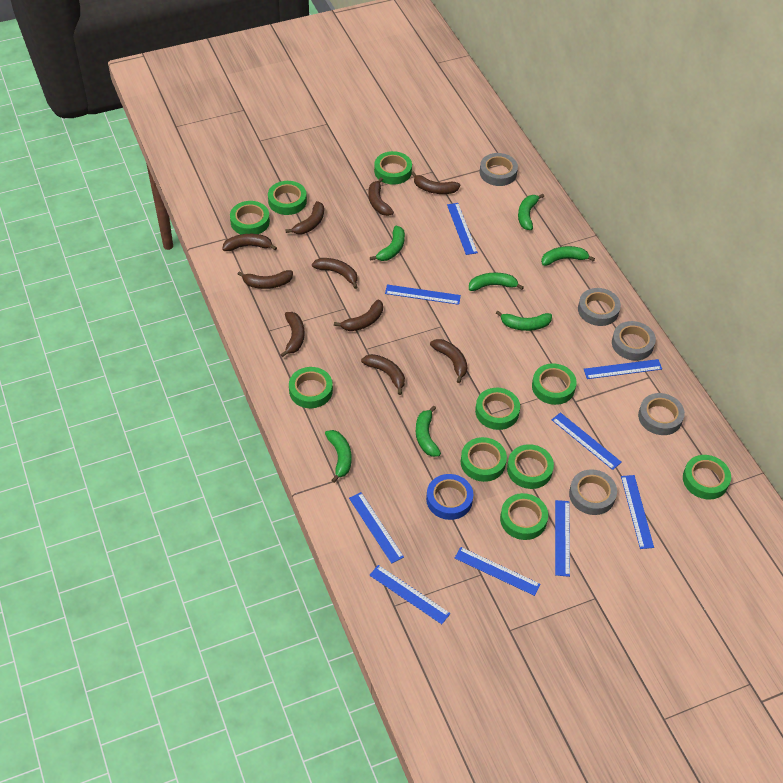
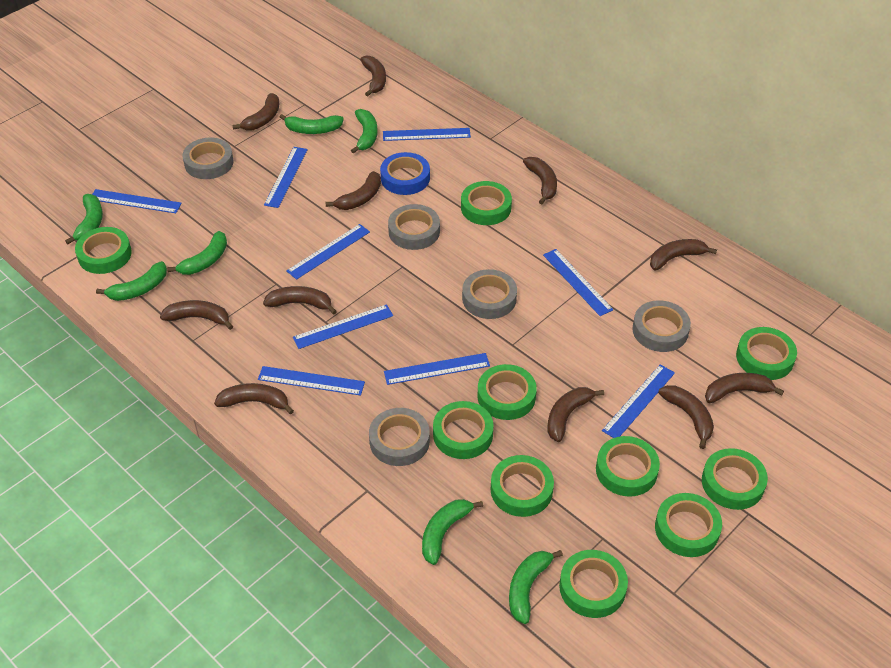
brown banana: [222,234,277,251] [238,270,293,289] [280,312,304,357] [285,201,324,234] [312,258,357,289] [334,300,383,331] [361,354,405,395] [368,178,394,216] [411,171,460,194] [430,339,467,383] = 10 -> [160,300,233,330] [214,383,294,414] [232,93,279,130] [263,286,337,315] [326,171,381,210] [360,56,386,96] [523,157,557,204] [547,387,604,442] [650,239,717,270] [658,385,714,449] [705,373,784,403] = 11

